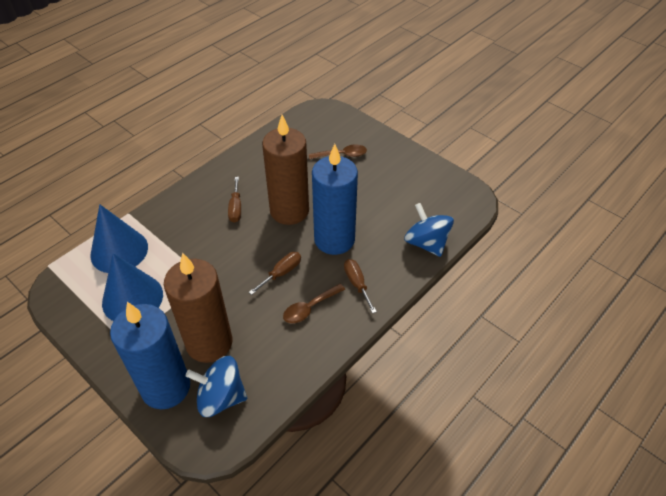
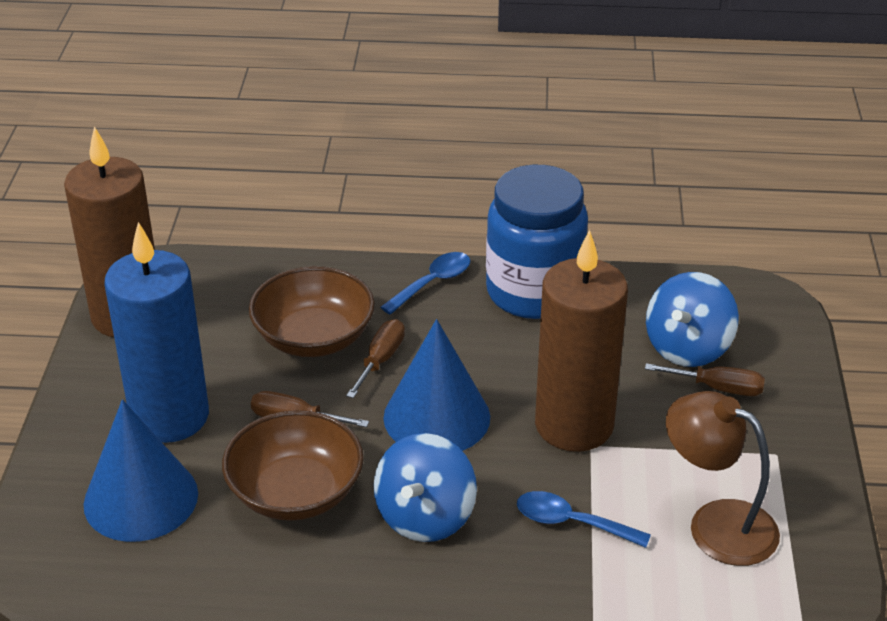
blue candle: [110,302,190,409] [312,144,358,255] = 2 -> [104,222,209,443] = 1
blue jar: none = 0 -> [486,165,588,319] = 1
blue spoon: none = 0 -> [380,252,471,315] [517,491,651,548] = 2
brown bowl: none = 0 -> [222,410,364,521] [249,266,375,357] = 2
brown lamp: none = 0 -> [666,391,780,566] = 1
brown spoon: [283,283,345,324] [308,145,367,159] = 2 -> none = 0

